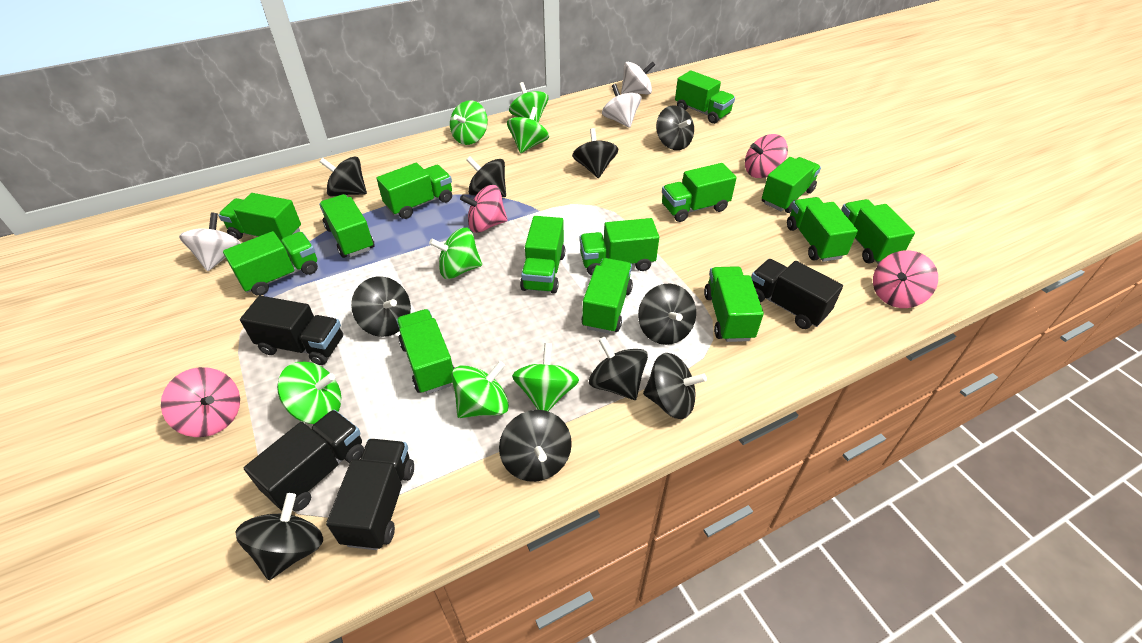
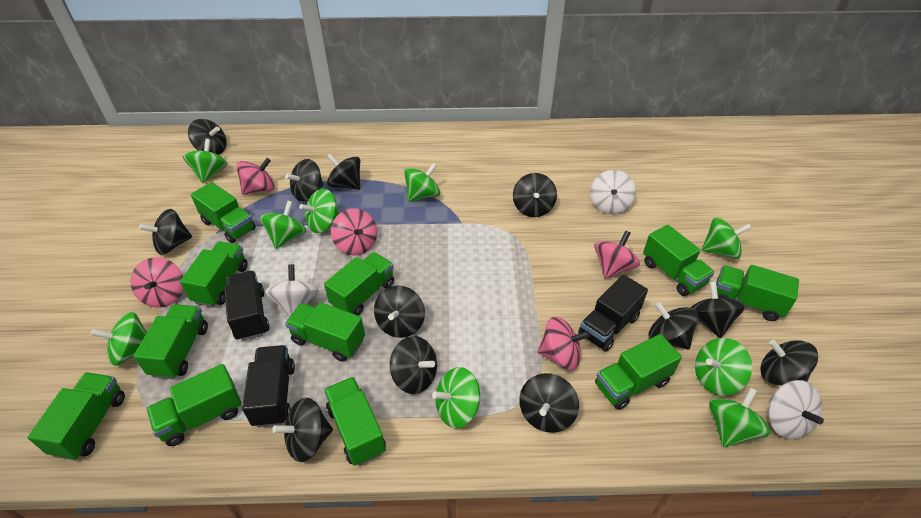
black spinning top: [236,493,323,580] [320,156,367,197] [351,277,411,337] [466,157,506,197] [499,410,572,482] [572,128,618,178] [589,337,648,400] [638,284,696,345] [643,353,707,419] [656,105,694,150] = 10 -> [139,209,192,255] [188,119,227,155] [272,397,333,462] [285,159,324,202] [327,153,360,190] [374,285,425,338] [390,336,437,394] [513,173,557,217] [519,373,579,433] [649,302,699,349] [690,281,745,338] [760,340,818,385] = 12
black truck: [240,296,343,365] [244,410,364,511] [326,439,414,550] [751,259,843,329] = 4 -> [224,271,270,341] [242,345,295,428] [578,275,648,352] = 3
green spinning top: [277,362,341,424] [429,228,482,279] [450,100,488,145] [452,361,509,418] [507,107,549,153] [509,82,548,123] [512,343,579,411] = 7 -> [90,312,147,366] [183,139,228,183] [260,201,306,249] [299,189,340,233] [404,163,440,202] [432,367,481,428] [695,338,752,396] [701,217,752,259] [709,387,771,447] = 9
green truck: [218,193,301,243] [223,231,318,296] [319,194,374,258] [376,163,452,219] [396,309,455,394] [520,216,565,294] [580,218,659,276] [581,258,633,334] [662,163,737,222] [675,70,735,124] [704,266,764,342] [762,157,821,213] [787,197,858,262] [841,199,915,264] = 14 -> [27,372,125,460] [134,304,208,379] [146,364,242,446] [180,241,248,307] [191,182,256,243] [285,302,365,362] [324,252,394,316] [324,377,386,466] [595,334,682,410] [643,225,715,296] [716,265,799,321] = 11
pink spinning top: [161,367,240,437] [460,185,508,233] [745,134,788,178] [873,250,938,308] = 4 -> [131,257,183,308] [236,158,275,195] [331,209,377,256] [538,317,590,370] [594,231,640,279] = 5

